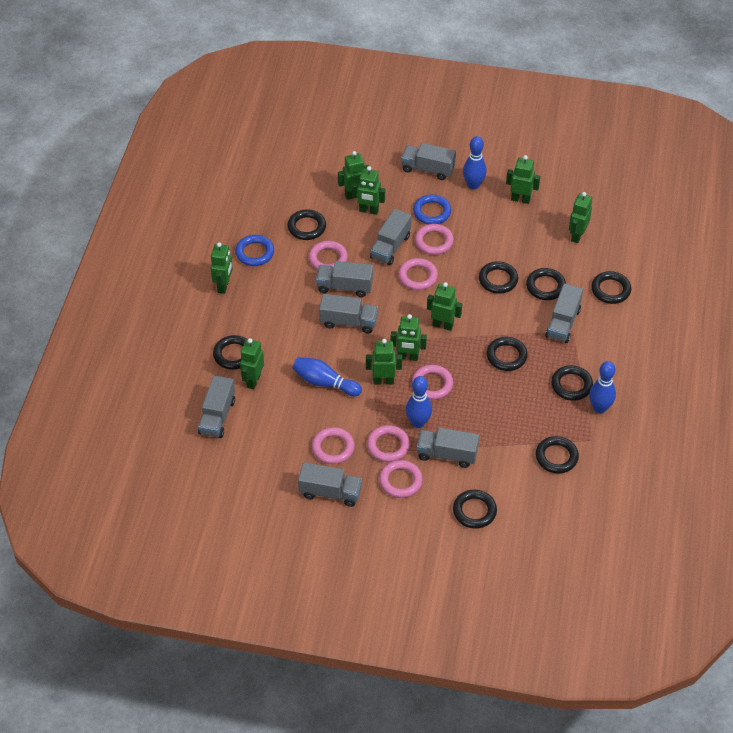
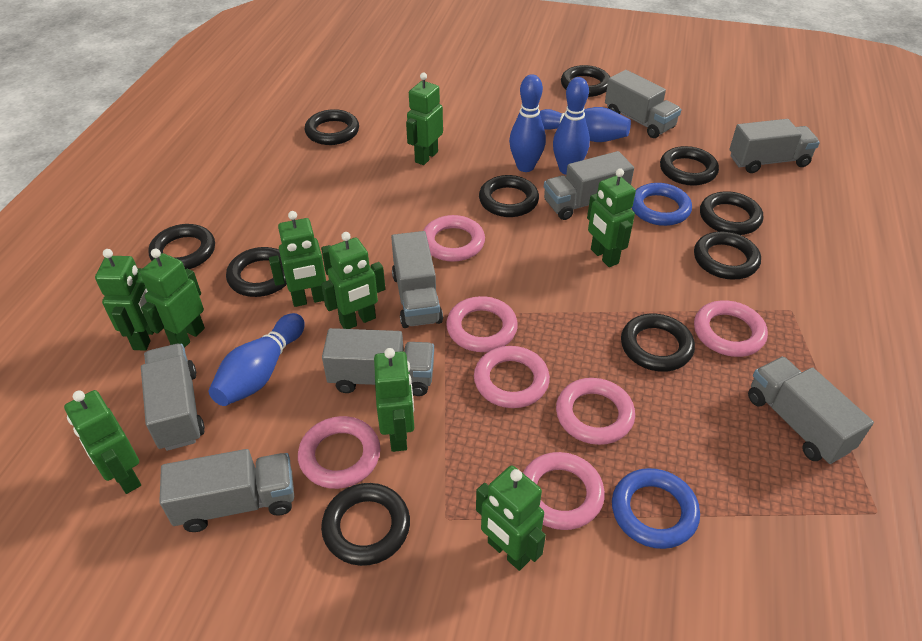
black ring: [213,335,246,370] [288,209,326,240] [453,490,497,529] [479,261,518,294] [486,337,528,371] [526,268,566,300] [536,436,579,473] [551,365,593,401] [591,271,631,304] = 9 -> [148,224,215,269] [226,247,287,297] [305,109,359,145] [321,483,410,566] [479,175,539,217] [561,65,610,97] [621,314,695,372] [660,146,719,186] [694,231,761,280] [700,191,763,235] = 10

